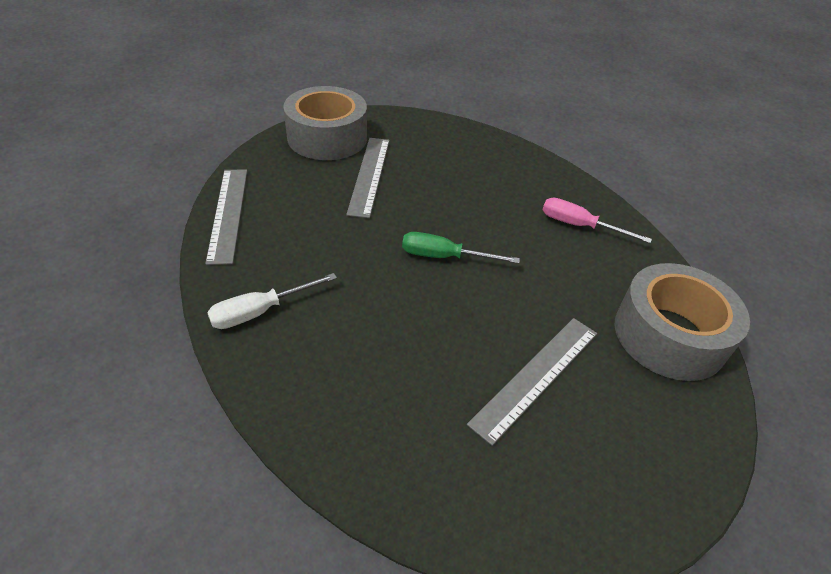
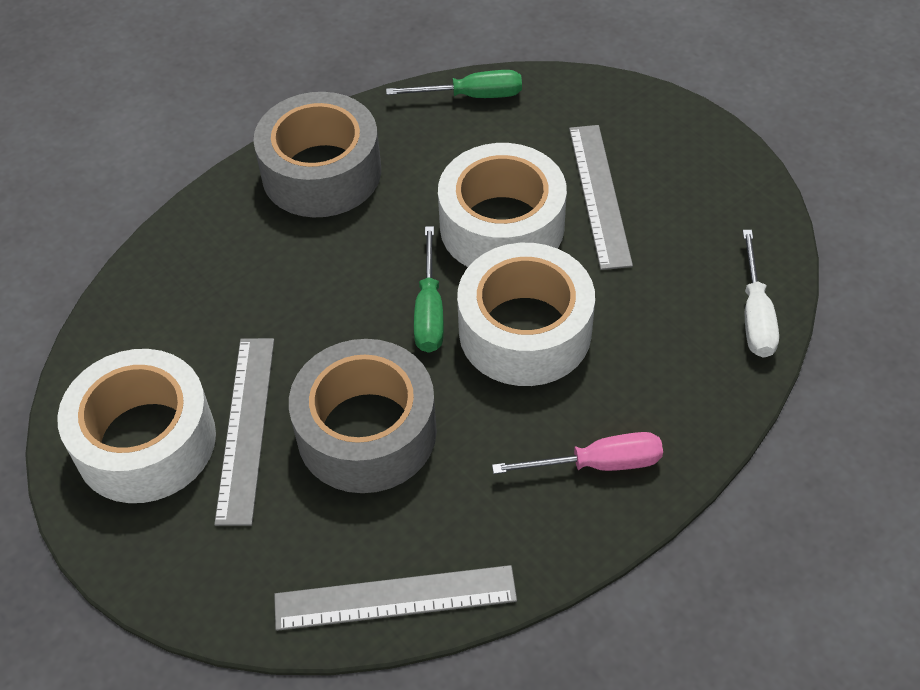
green screwdriver: [402,232,520,264] = 1 -> [386,70,522,98] [414,226,444,353] = 2
white tape: none = 0 -> [57,349,216,503] [438,143,567,267] [457,243,595,386] = 3

